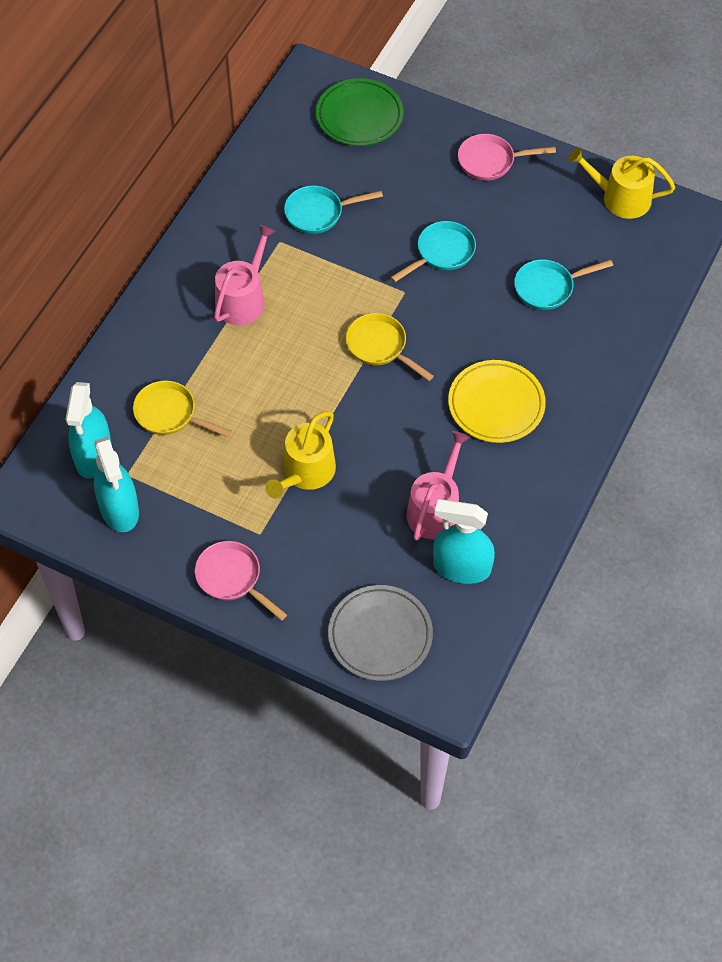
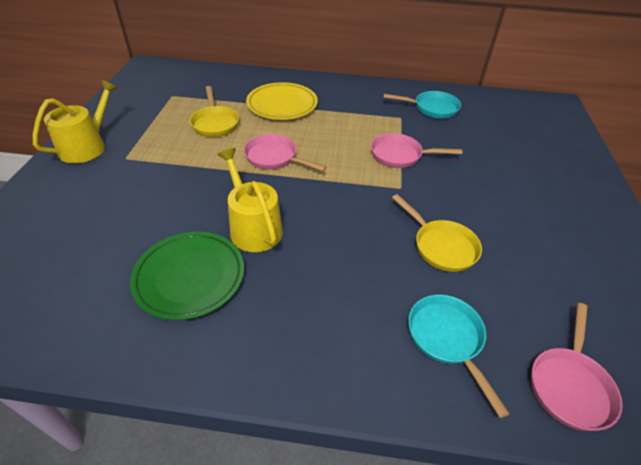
grey plate: [328,585,433,681] = 1 -> none = 0
pink pan: [195,541,287,621] [458,134,556,181] = 2 -> [244,134,327,171] [371,133,462,168] [531,303,623,431] = 3
pink watering can: [214,225,275,325] [406,431,470,541] = 2 -> none = 0
turquoise pan: [284,185,383,234] [390,221,476,282] [514,259,613,310] = 3 -> [383,91,461,119] [408,295,509,418] = 2
turquoise spray bottle: [65,382,112,479] [94,436,139,532] [433,499,495,584] = 3 -> none = 0

